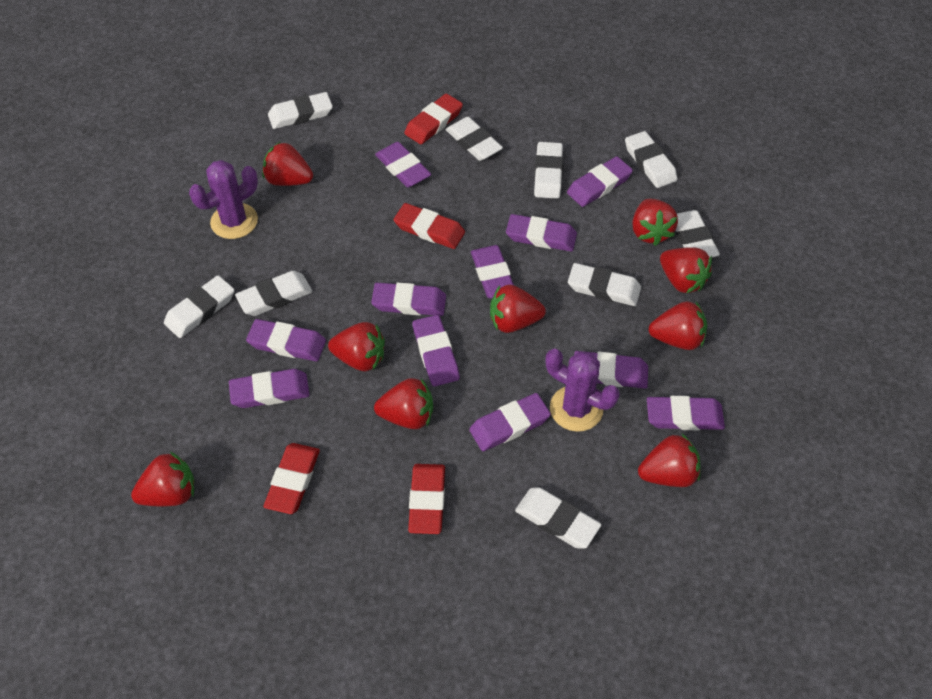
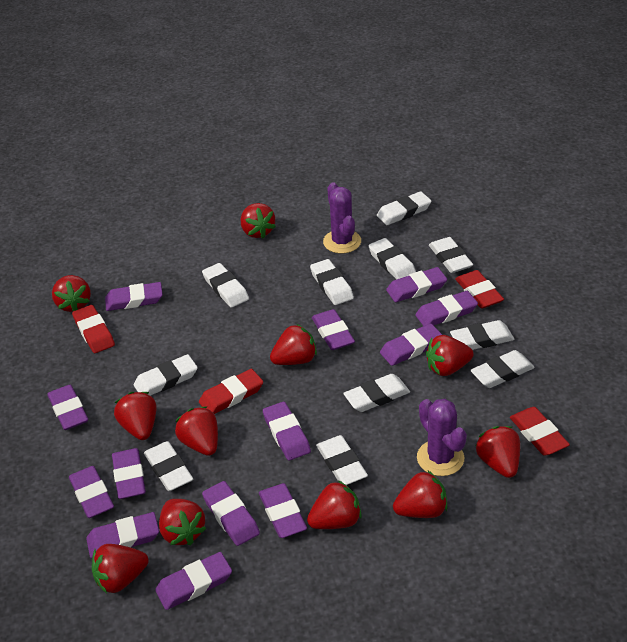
purple eraser: [229,369,309,408] [246,319,326,361] [371,282,446,316] [375,142,431,188] [412,315,460,386] [469,393,551,451] [471,245,514,298] [506,214,577,252] [567,156,633,207] [574,351,648,389] [647,396,725,430] = 11 -> [47,385,88,430] [69,466,114,518] [86,512,159,558] [105,282,163,311] [112,448,146,499] [155,552,232,610] [202,481,260,546] [259,483,307,538] [263,402,311,461] [312,309,355,350] [380,323,442,366] [386,267,447,302] [415,291,478,326] = 13
red strawberry: [131,452,195,506] [262,141,313,186] [328,322,385,371] [374,378,433,429] [490,284,546,333] [632,199,678,246] [638,434,701,487] [648,301,707,350] [660,247,712,293] = 9 -> [52,275,91,312] [92,544,148,593] [114,392,157,440] [159,499,206,546] [175,406,218,456] [241,203,276,239] [270,324,317,365] [307,480,362,529] [393,471,447,518] [426,335,474,376] [476,426,520,478] = 11
white eraser: [164,275,234,338] [235,271,313,316] [268,92,333,129] [445,117,503,161] [515,487,601,549] [534,142,563,199] [568,263,641,306] [625,131,678,188] [675,210,720,257] = 9 -> [134,354,198,396] [144,441,193,491] [202,263,249,308] [310,259,354,305] [316,435,368,485] [343,374,410,412] [368,238,416,279] [377,191,431,225] [429,237,473,273] [450,320,515,350] [470,350,534,388] = 11

